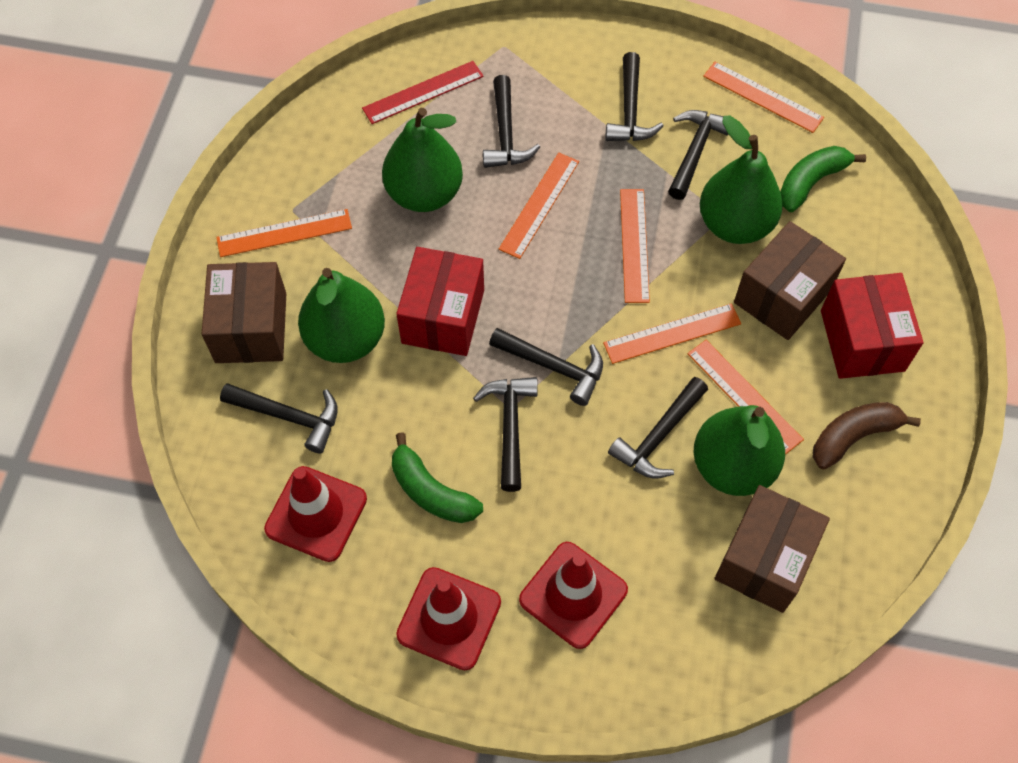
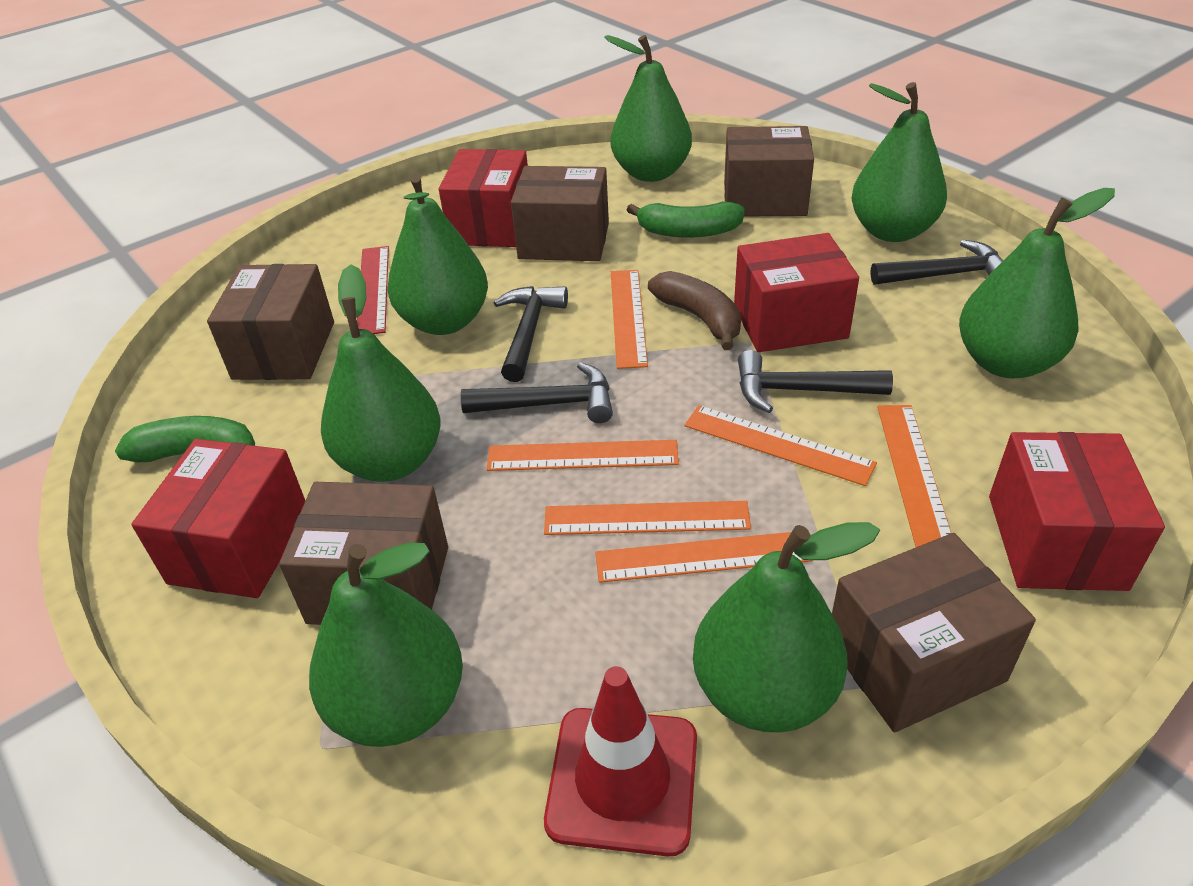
black hammer: [220,383,338,454] [473,377,538,492] [483,75,540,168] [489,328,603,406] [605,52,663,141] [608,377,708,478] [668,110,729,200] = 7 -> [461,362,613,423] [494,286,568,382] [738,350,893,413] [870,240,1003,285] = 4
brown box: [202,262,286,363] [715,485,830,613] [734,221,846,340] = 3 -> [207,264,334,380] [279,482,448,625] [511,166,609,261] [724,126,814,216] [832,533,1036,732] = 5
green pear: [298,268,385,363] [382,108,463,212] [693,405,785,496] [700,116,783,244] = 4 -> [309,543,463,747] [321,264,440,482] [388,173,488,335] [604,35,692,182] [693,522,880,733] [851,82,947,242] [959,188,1115,378] = 7
red box: [396,247,484,356] [821,273,923,379] = 2 -> [131,439,305,598] [439,149,528,247] [734,233,859,352] [989,432,1165,591] = 4
red traffic cone: [264,466,367,562] [396,567,501,670] [519,542,628,649] = 3 -> [544,666,697,857] = 1

